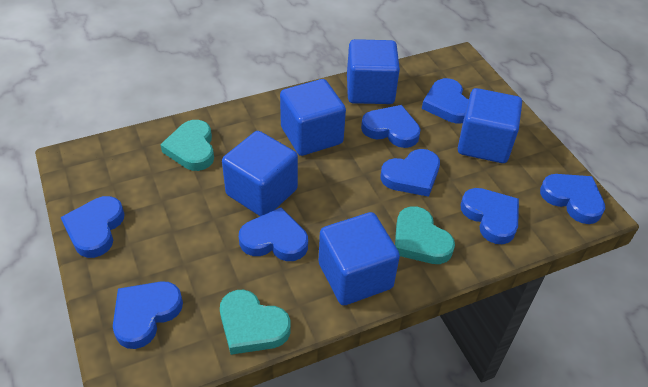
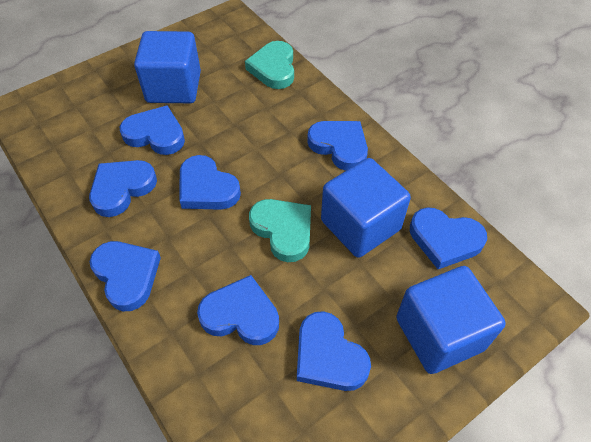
blue cube: [222,131,298,216] [280,79,346,156] [319,212,400,305] [347,39,400,104] [458,88,522,163] = 5 -> [134,31,201,103] [321,158,411,258] [396,266,506,374] = 3
turquoise heart: [160,120,214,171] [220,290,291,355] [395,206,455,264] = 3 -> [245,41,294,89] [249,199,311,262] = 2

